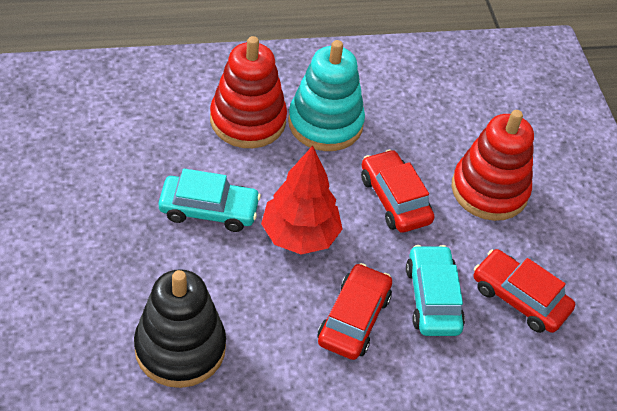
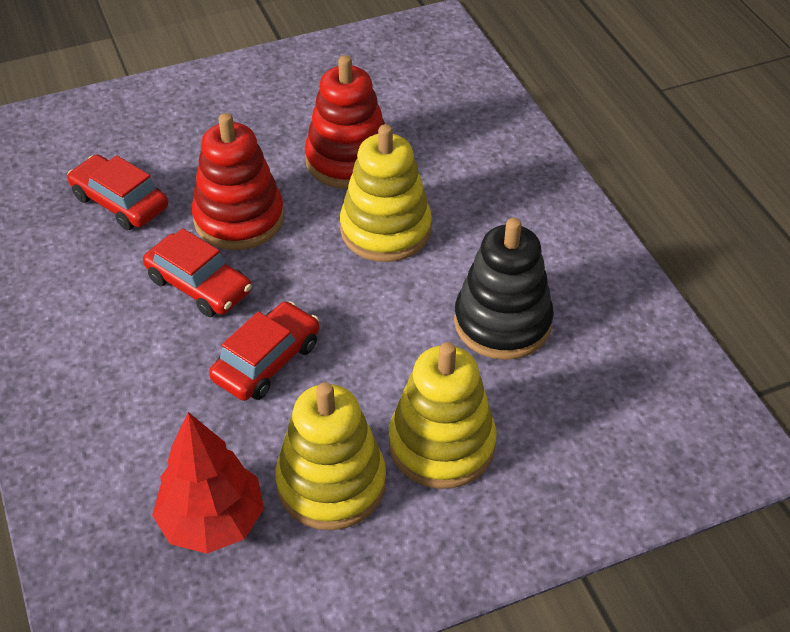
turquoise car: [159,169,261,232] [406,245,465,336] = 2 -> none = 0
turquoise stacking toy: [288,40,365,151] = 1 -> none = 0
yellow stacking toy: none = 0 -> [275,382,386,530] [340,124,432,262] [389,342,496,489] = 3

